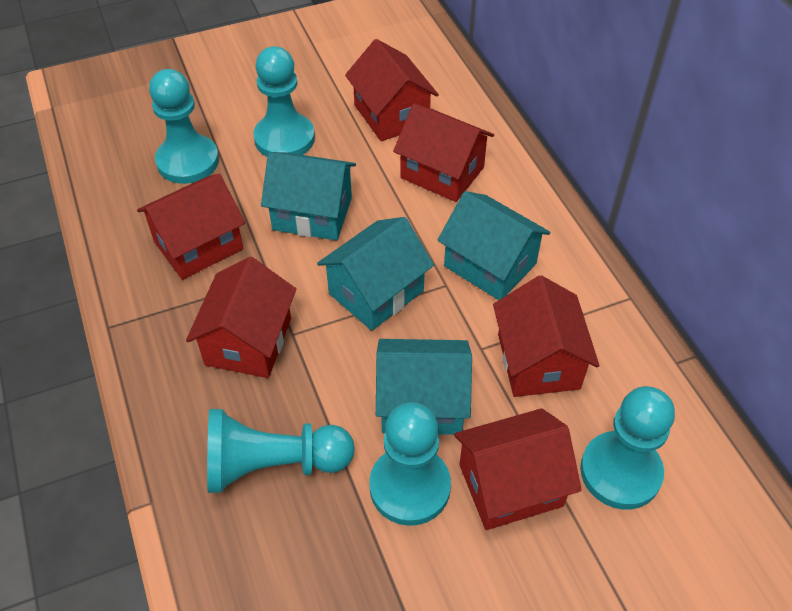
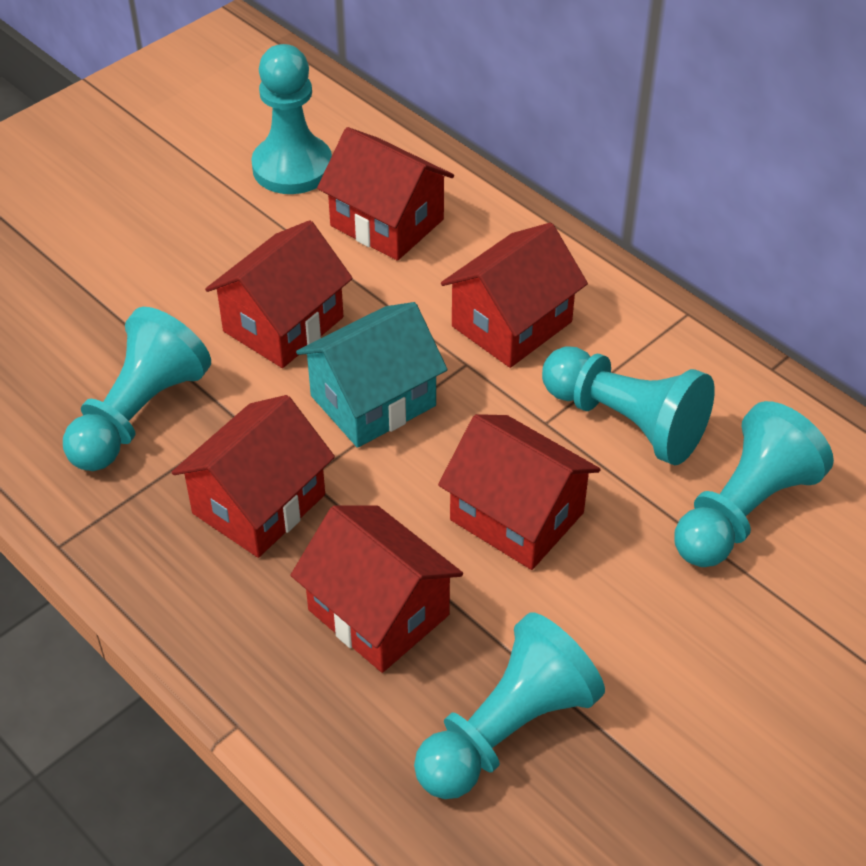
turquoise house: [261,152,356,240] [317,217,434,331] [376,339,472,435] [438,191,550,300] = 4 -> [296,302,448,448] = 1

